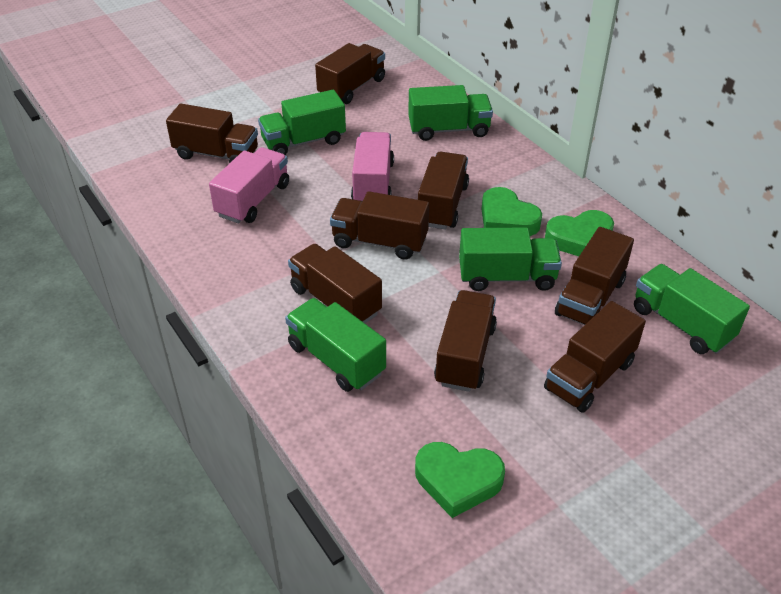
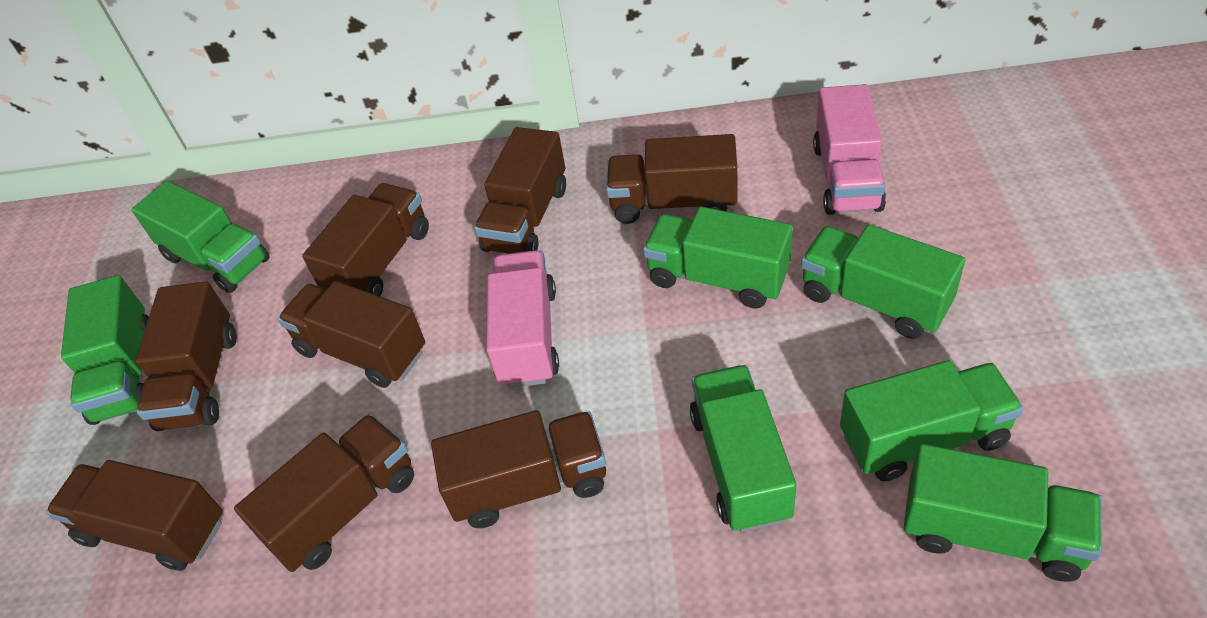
green heart: [415,442,505,518] [481,187,542,236] [545,210,614,256] = 3 -> none = 0
green truck: [258,90,346,155] [285,298,386,392] [408,85,493,141] [459,228,562,291] [634,264,750,354] = 5 -> [61,275,149,425] [131,181,270,293] [643,207,793,309] [690,365,796,532] [801,225,965,339] [840,360,1023,481] [904,444,1102,582] = 7

